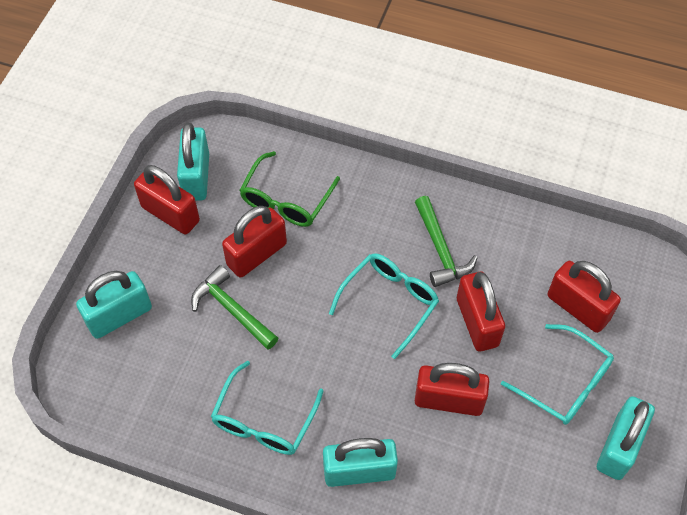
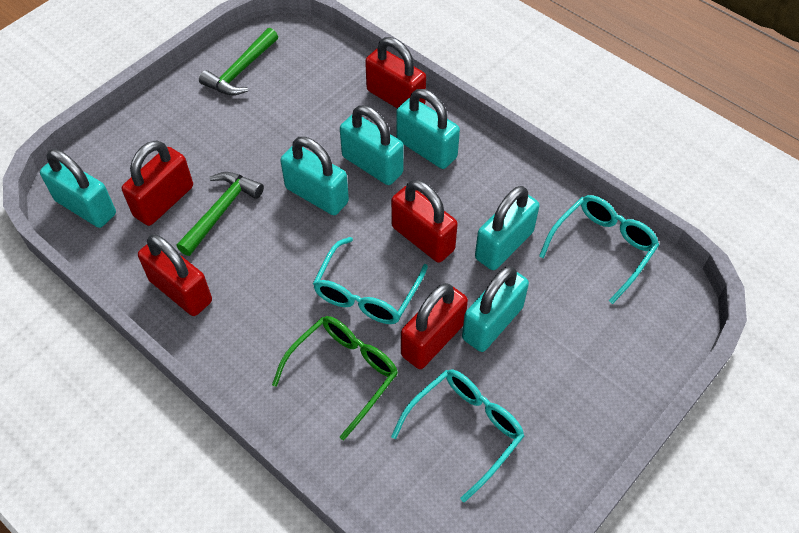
turquoise padlock: [76,271,152,339] [177,123,209,201] [323,438,398,487] [597,396,655,480] = 4 -> [40,149,116,228] [280,137,349,215] [340,105,404,185] [396,89,460,169] [462,266,529,352] [475,186,539,270] = 6

